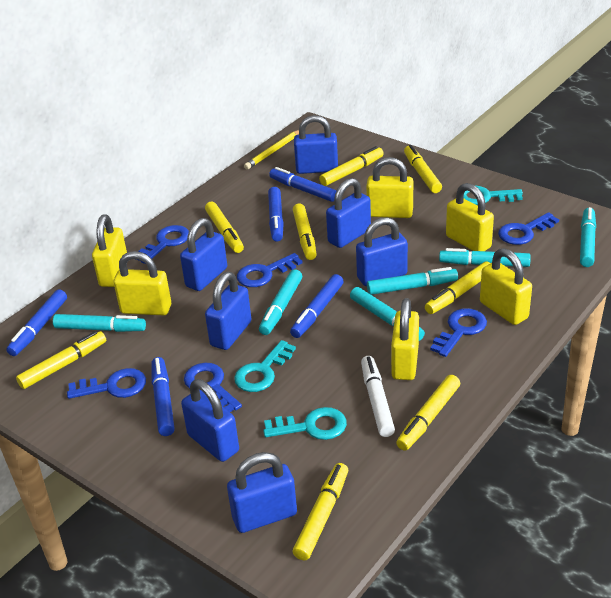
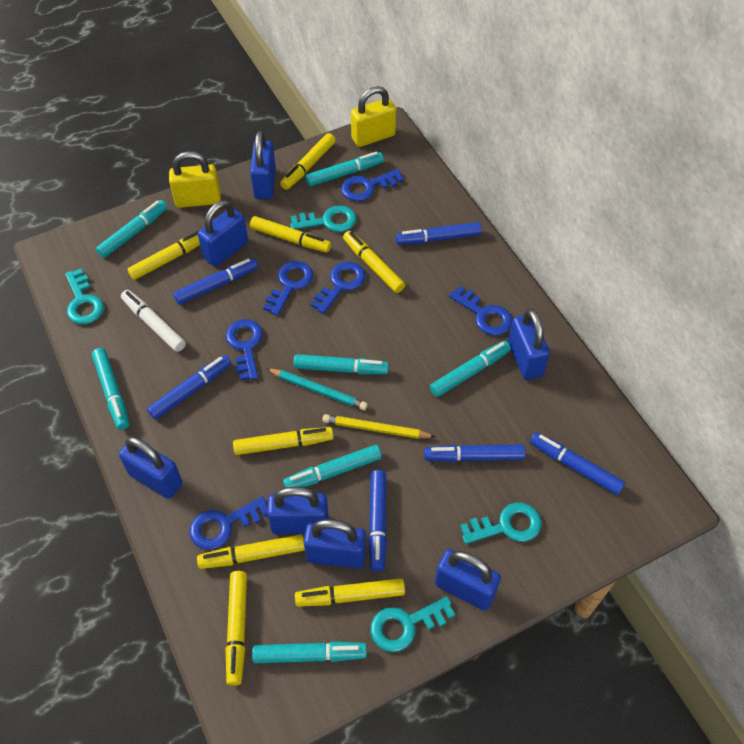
blue marker: [6,289,67,356] [152,357,175,436] [268,187,284,242] [269,167,336,202] [290,274,344,338] = 5 -> [147,355,231,420] [173,258,258,305] [368,470,387,572] [396,222,482,245] [424,445,525,462] [530,432,625,495] = 6
turquoise key: [234,340,296,392] [263,407,347,440] [464,186,523,205] = 3 -> [65,269,104,324] [290,205,356,232] [370,596,455,652] [460,502,542,544] = 4
turquoise marker: [53,314,146,332] [259,269,302,335] [350,287,425,341] [367,267,458,295] [439,248,531,267] [580,207,596,267] = 6 -> [92,348,129,430] [96,200,167,258] [252,641,367,663] [283,445,382,488] [294,354,389,374] [306,152,384,187] [430,341,511,397] = 7
turquoise pencil: none = 0 -> [266,368,368,410] = 1
yellow padlock: [92,215,127,287] [114,251,171,315] [366,157,413,218] [391,298,419,380] [446,183,494,251] [480,248,532,325] = 6 -> [169,151,221,208] [351,86,396,147] = 2

